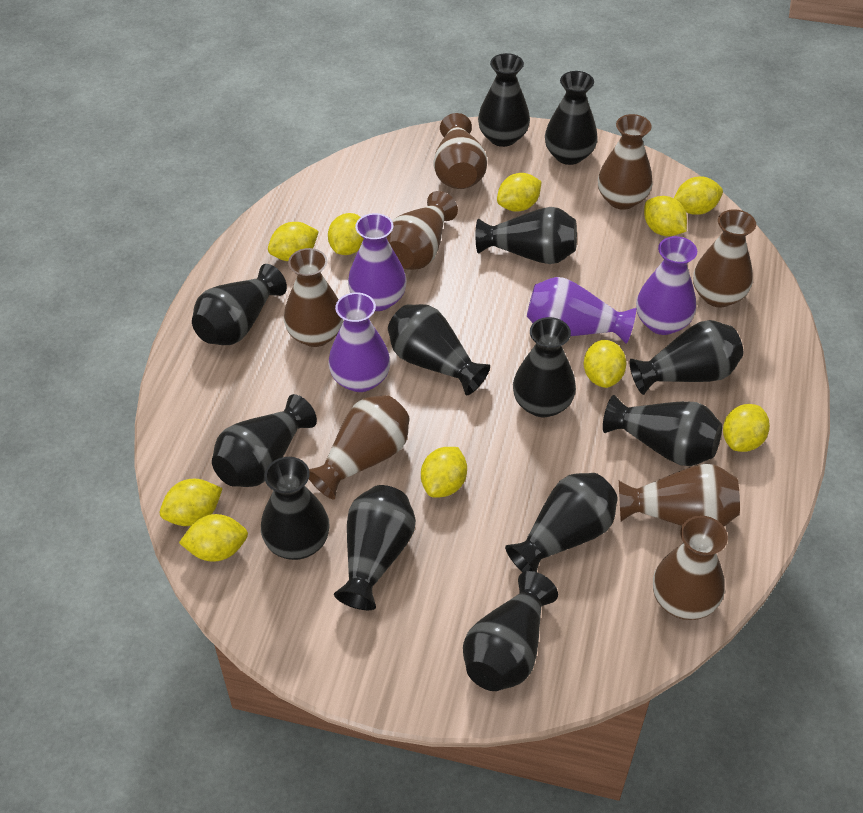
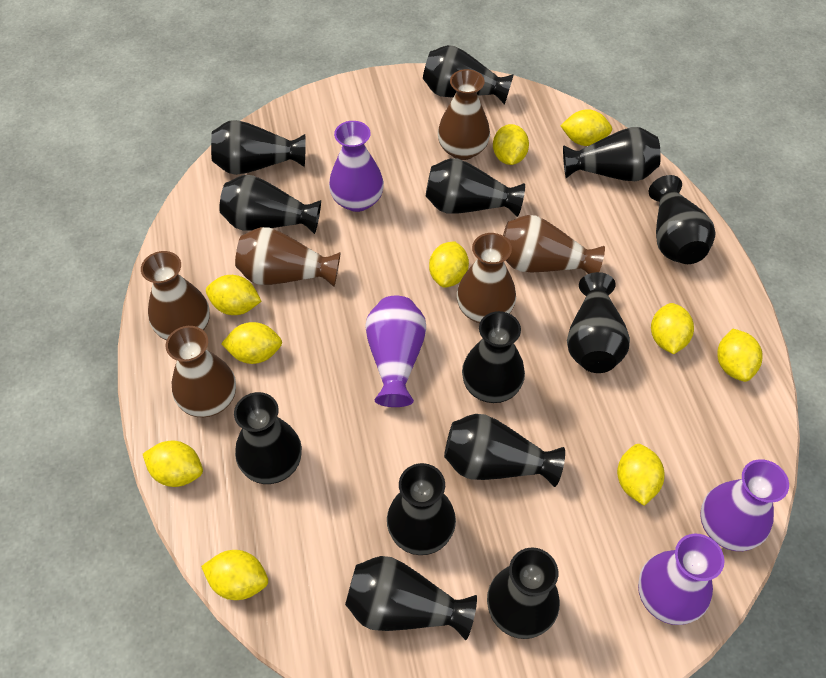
brown vase: [284,248,343,347] [309,395,410,500] [386,191,458,270] [434,113,487,189] [598,114,653,210] [619,464,740,526] [653,515,728,620] [693,209,756,308] = 8 -> [141,251,210,340] [165,326,236,417] [235,227,341,287] [438,69,490,160] [457,233,516,323] [503,215,605,274] = 6

